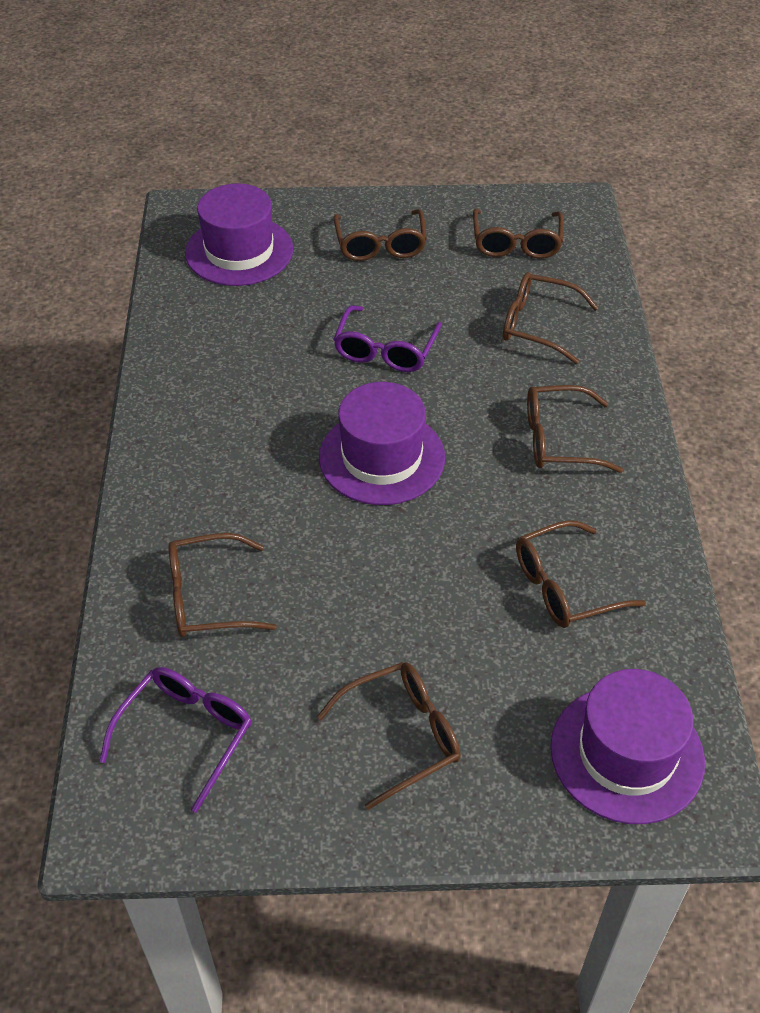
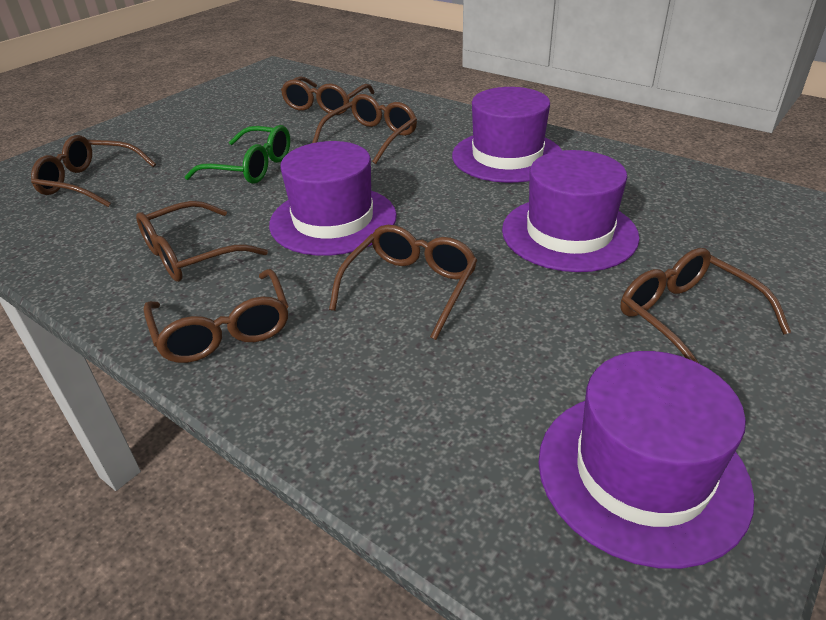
green glasses: none = 0 -> [185,125,290,184] = 1
purple glasses: [99,667,252,813] [333,305,442,372] = 2 -> none = 0
purple hat: [185,184,293,286] [319,382,445,505] [550,669,705,824] = 3 -> [269,141,397,256] [452,87,562,183] [502,150,640,272] [538,351,754,569] = 4

